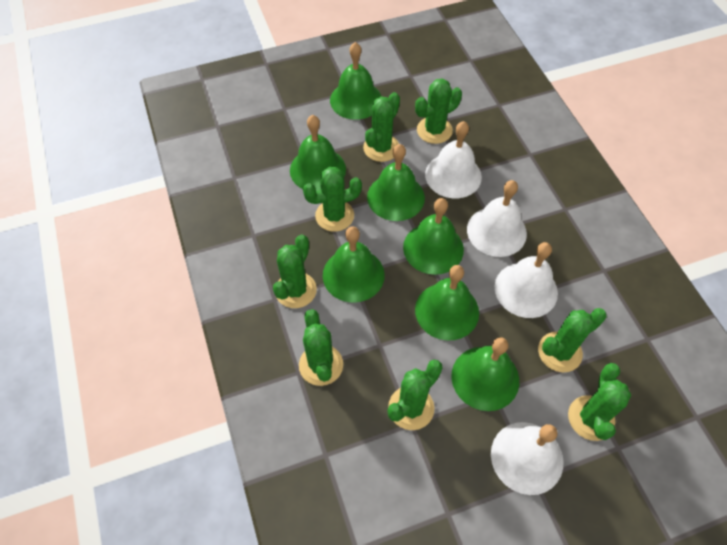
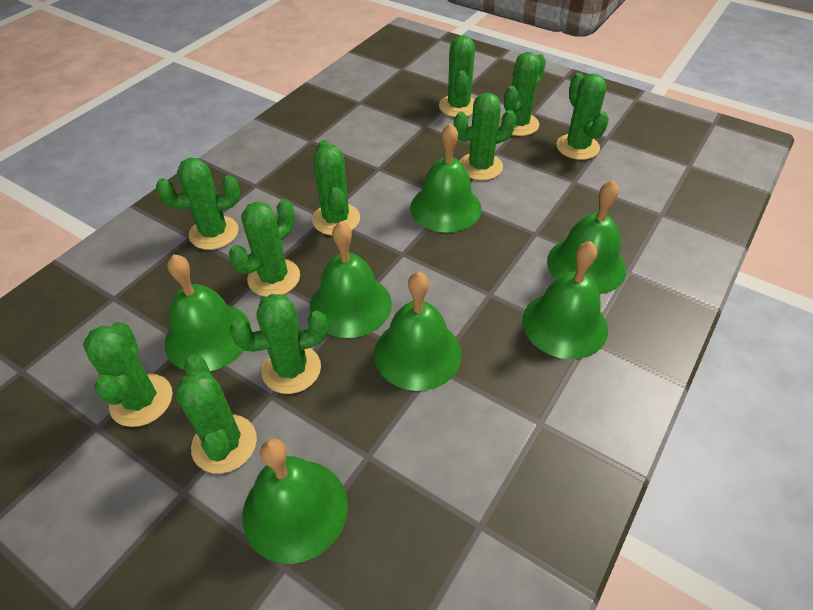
green cactus: [273,235,317,308] [299,309,343,386] [303,167,362,232] [363,92,400,162] [387,359,443,430] [415,78,462,144] [538,308,607,372] [568,363,631,441] = 8 -> [83,322,173,427] [156,158,240,250] [175,355,257,473] [229,199,300,297] [229,294,328,394] [312,140,360,235] [439,35,475,117] [454,93,516,180] [499,52,546,136] [556,73,609,160] = 10
white bell: [425,121,482,198] [467,180,527,257] [491,422,563,495] [495,242,558,318] = 4 -> none = 0

